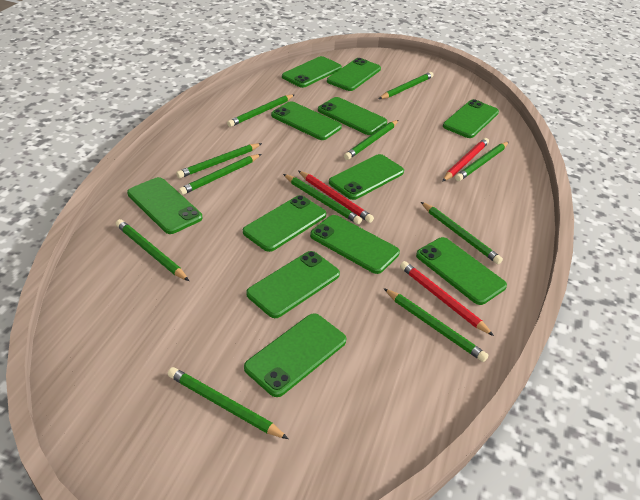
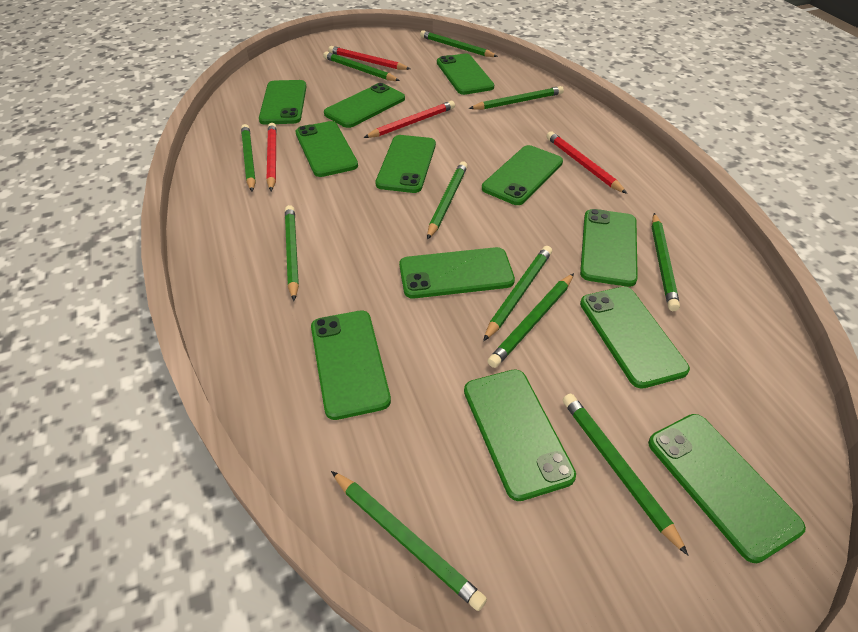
red pencil: [299,171,374,223] [400,261,494,336] [442,138,489,182] = 3 -> [267,123,277,191] [328,46,410,70] [364,101,455,138] [546,131,627,194] = 4

